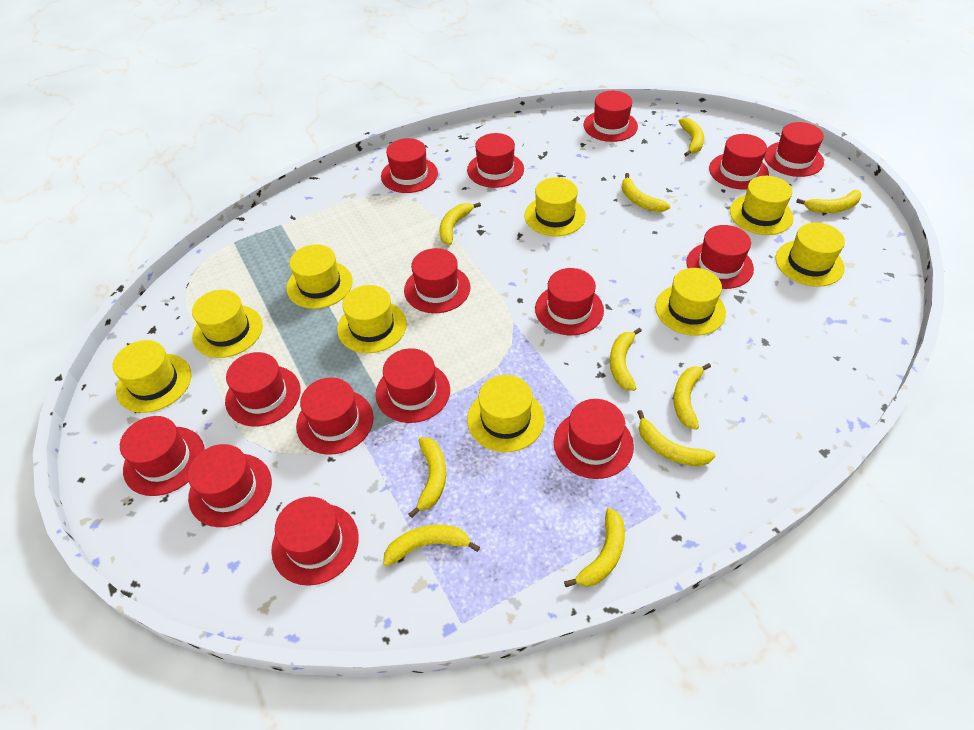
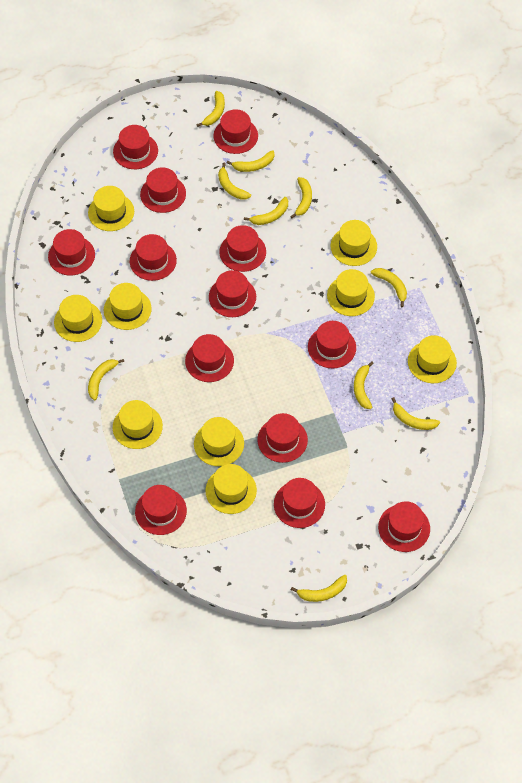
red hat: [120,416,205,496] [188,444,272,527] [225,352,300,426] [271,497,359,586] [296,377,374,455] [376,348,450,423] [381,138,438,193] [404,248,470,313] [467,133,524,188] [535,268,604,335] [554,399,634,479] [584,91,638,142] [686,225,754,289] [709,134,769,190] [764,122,824,177] = 15 -> [48,229,95,275] [113,125,158,169] [130,234,177,281] [135,485,187,535] [140,167,186,213] [185,334,234,382] [209,270,256,317] [213,109,258,154] [219,225,266,272] [257,413,308,463] [274,478,325,528] [308,321,356,368] [378,501,430,552] = 13

